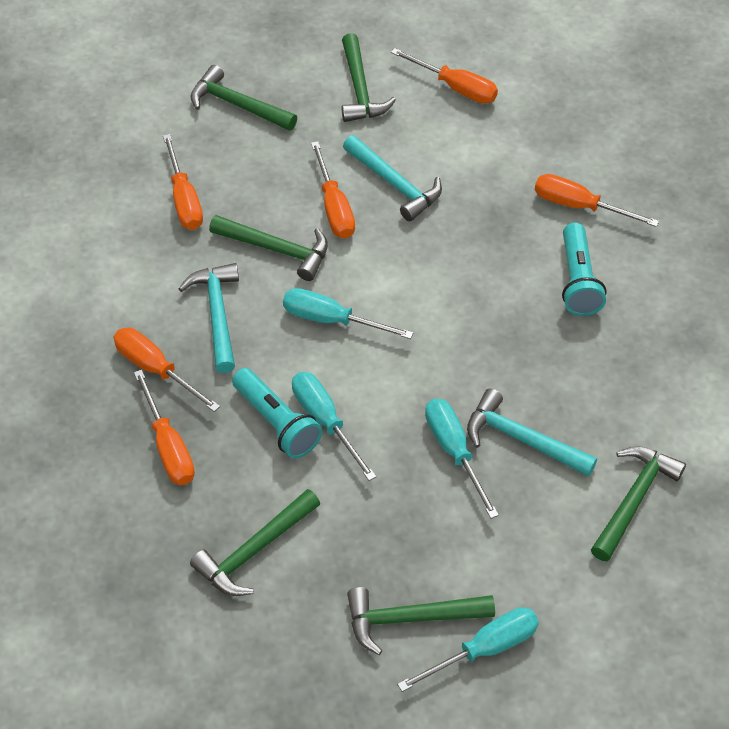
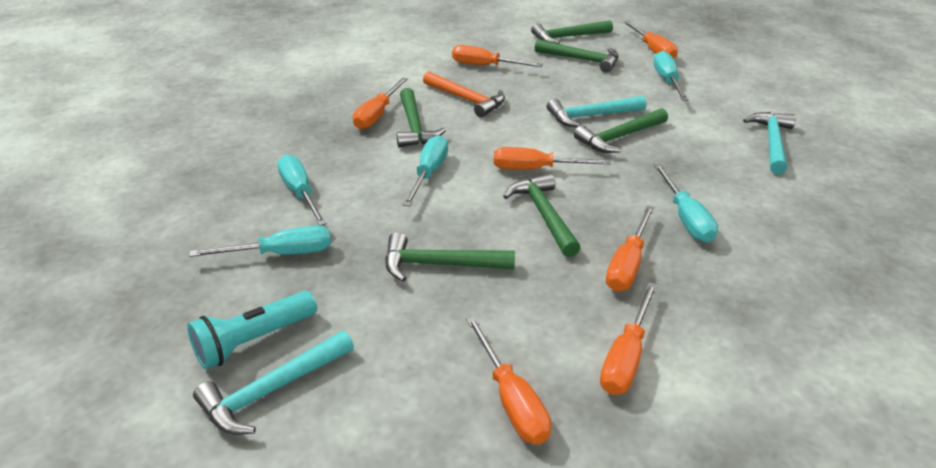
orange hammer: none = 0 -> [423,71,505,118] = 1
orange screwdriver: [114,328,220,412] [134,370,195,485] [163,134,203,230] [311,141,355,239] [391,48,498,104] [535,174,659,227] = 6 -> [353,77,408,130] [452,45,543,67] [466,316,551,444] [494,147,611,170] [600,282,658,395] [606,205,655,291] [624,21,678,59] = 7
turquoise flashlight: [232,368,322,459] [562,222,606,316] = 2 -> [187,291,317,370] = 1
turquoise screwdriver: [283,288,413,339] [292,372,376,481] [397,607,539,692] [425,399,499,518] = 4 -> [189,226,331,257] [277,155,327,226] [403,135,448,207] [653,51,688,101] [654,164,718,243] = 5

